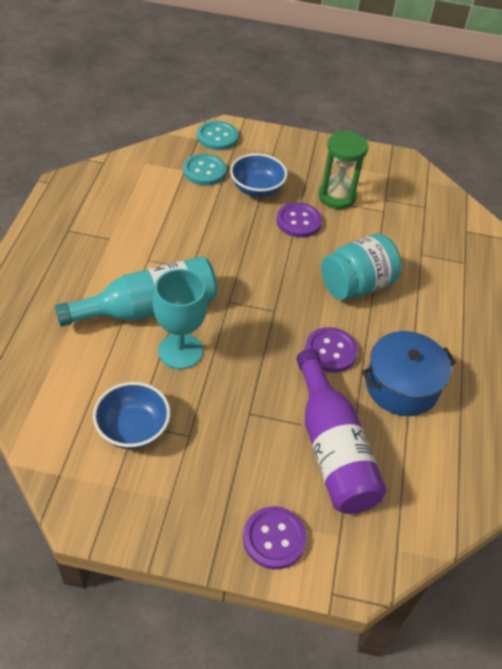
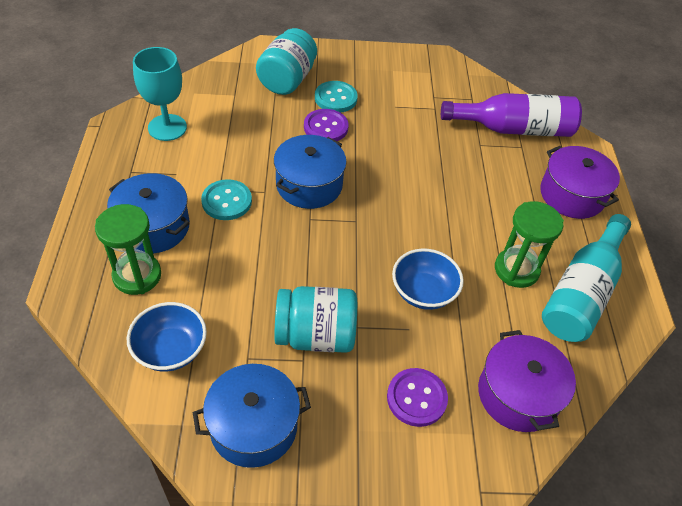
blue pot: [362,331,456,416] = 1 -> [107,173,190,254] [193,364,311,468] [274,135,347,209] = 3
green hourglass: [319,131,368,209] = 1 -> [95,204,161,295] [495,201,564,288] = 2
purple button: [243,506,307,569] [276,202,322,238] [305,327,358,373] = 3 -> [304,109,349,141] [387,368,448,427] = 2
purple pot: none = 0 -> [478,330,576,432] [540,146,620,219] = 2
turquoise jar: [321,234,402,300] = 1 -> [256,28,317,95] [274,286,357,353] = 2

